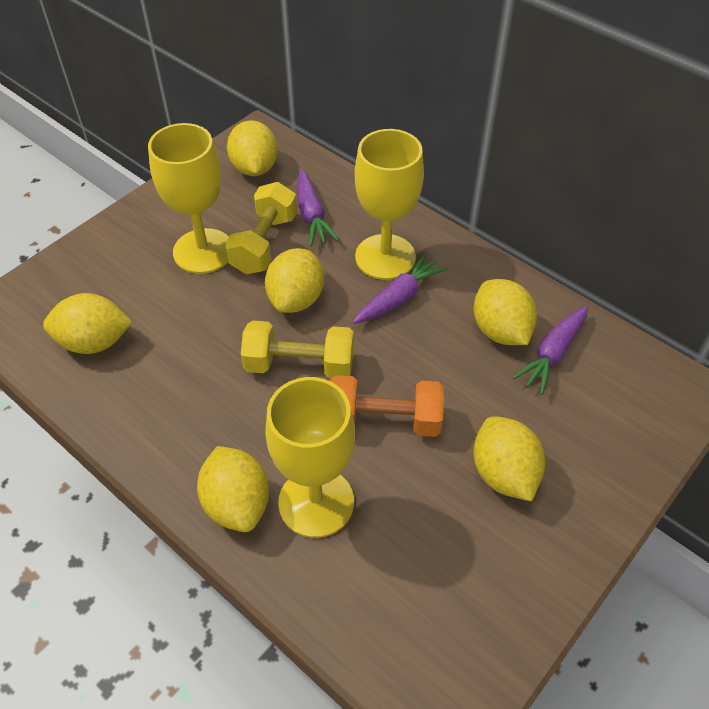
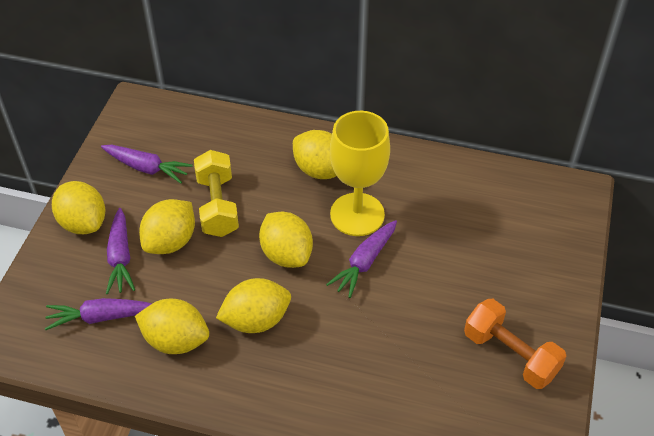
purple carrot: [297,169,339,246] [353,253,448,324] [512,306,588,395] = 3 -> [45,298,152,330] [101,145,193,184] [106,208,135,294] [326,220,397,298] = 4
yellow dumbbell: [225,182,297,274] [241,320,354,378] = 2 -> [194,150,239,237] = 1
yellow goblet: [148,123,229,274] [265,377,355,538] [355,129,424,280] = 3 -> [330,111,390,236] = 1

